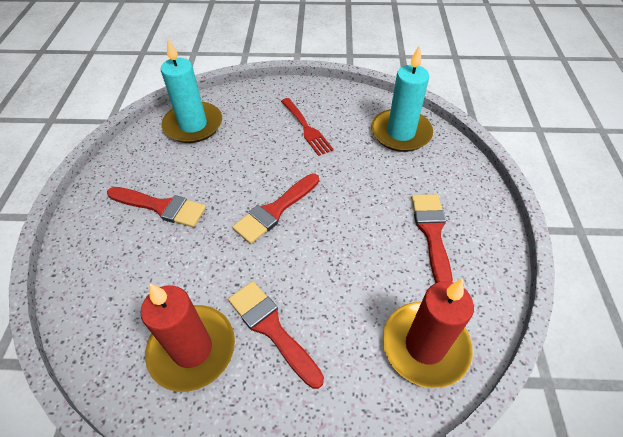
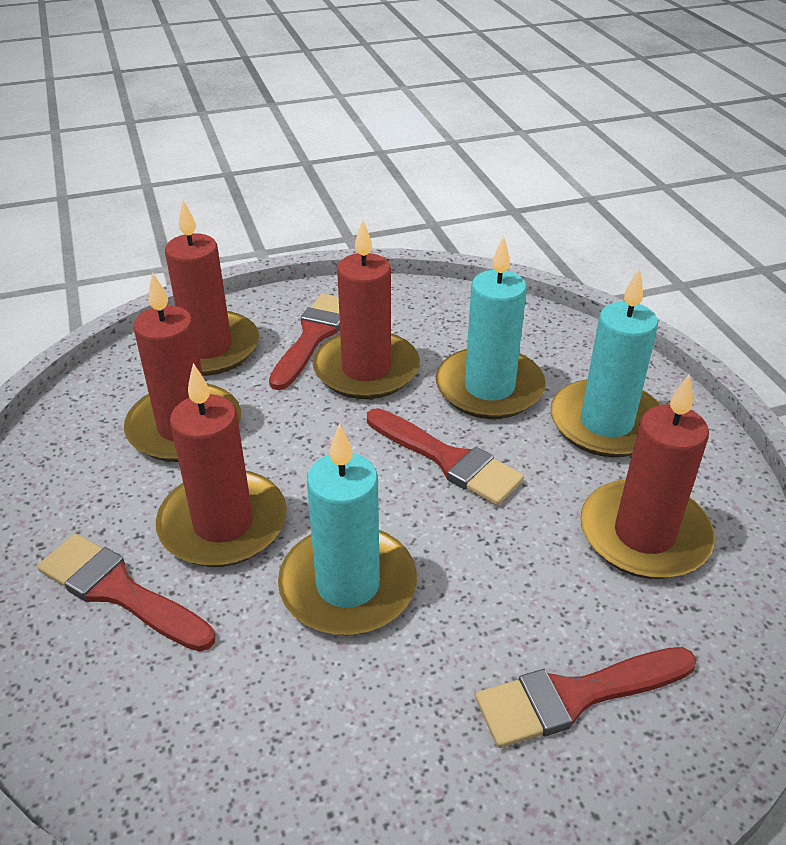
red candle: [140,284,235,392] [383,279,474,388] = 2 -> [124,272,241,462] [156,363,287,567] [165,200,259,376] [313,220,420,399] [580,374,715,579] = 5
red fork: [281,98,334,156] = 1 -> none = 0
turquoise candle: [161,39,222,143] [371,45,433,152] = 2 -> [278,423,417,635] [436,236,546,419] [551,268,660,457] = 3

